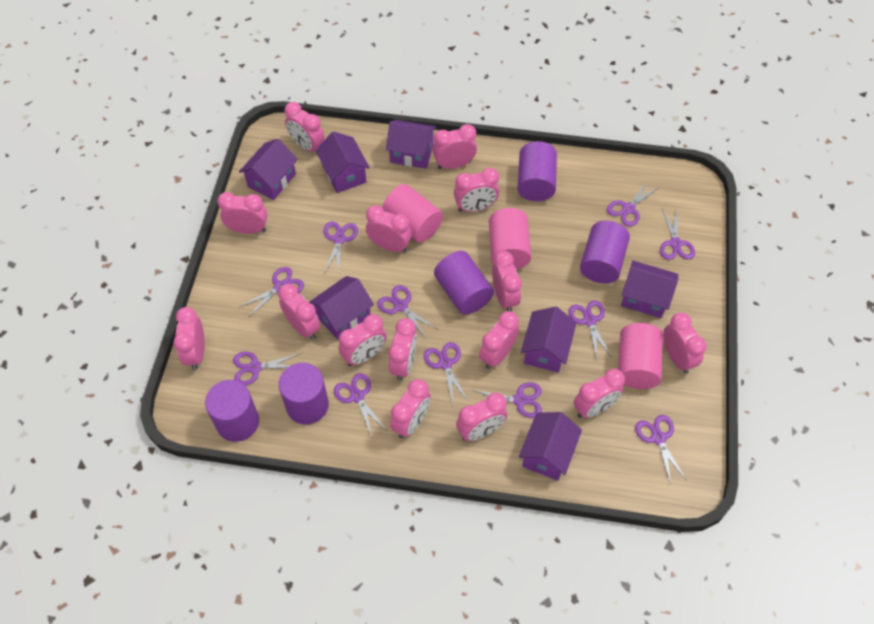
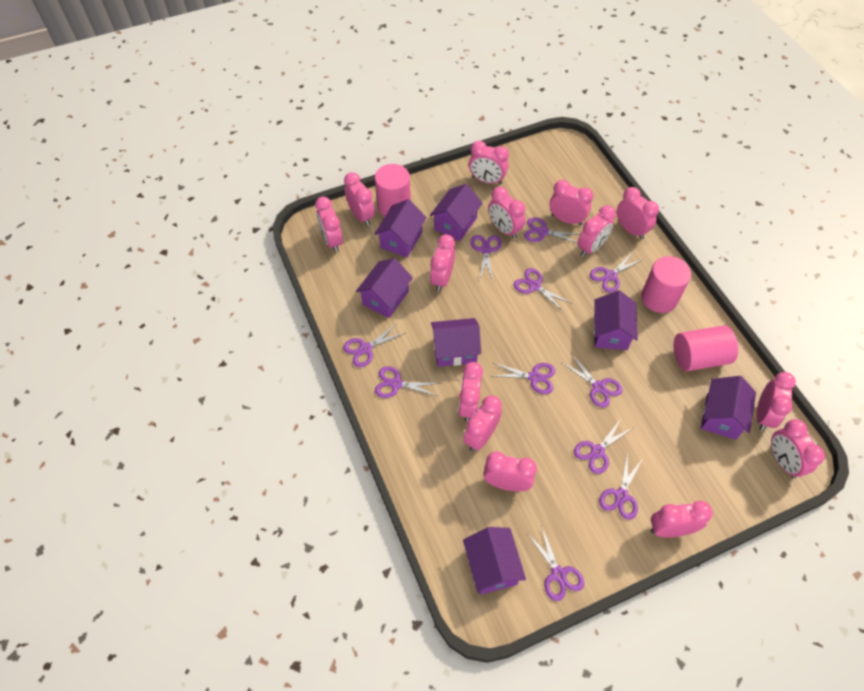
pink clock: [173,307,205,370] [217,192,268,234] [278,284,321,340] [284,102,325,152] [339,314,387,366] [366,205,412,253] [388,318,417,381] [390,379,431,438] [433,124,477,169] [454,168,499,212] [456,393,507,441] [479,311,519,369] [492,251,522,312] [574,369,625,418] [663,313,707,374] = 15 -> [315,197,343,252] [344,172,375,226] [430,234,455,292] [459,362,483,422] [463,395,502,452] [469,141,509,185] [483,451,537,491] [488,187,525,239] [550,180,593,225] [577,205,616,257] [617,187,659,239] [651,501,713,538] [756,372,796,431] [771,419,825,479] = 14
purple cylinder: [205,380,259,442] [279,363,329,424] [434,251,494,315] [518,141,557,201] [580,221,630,284] = 5 -> none = 0

